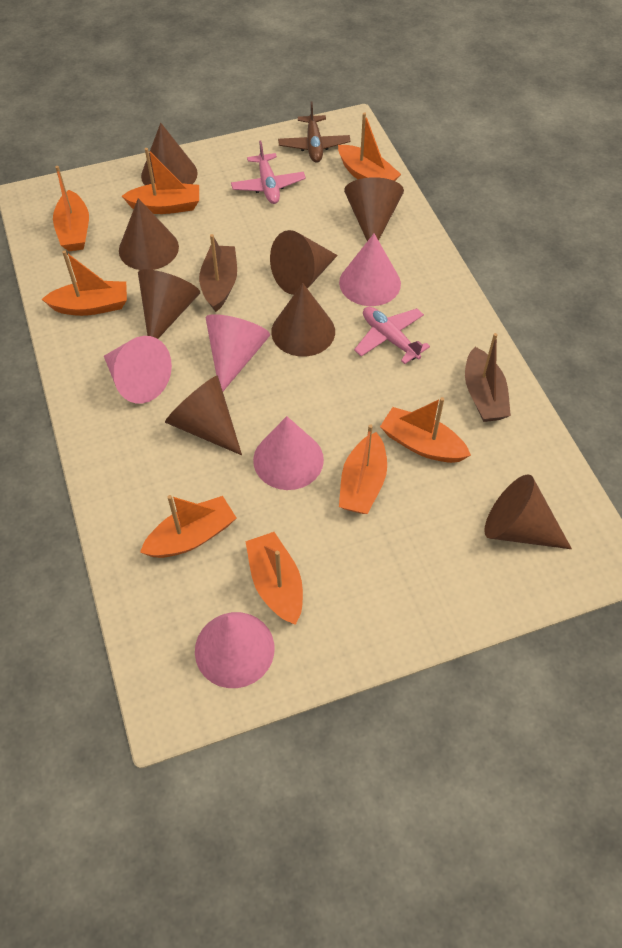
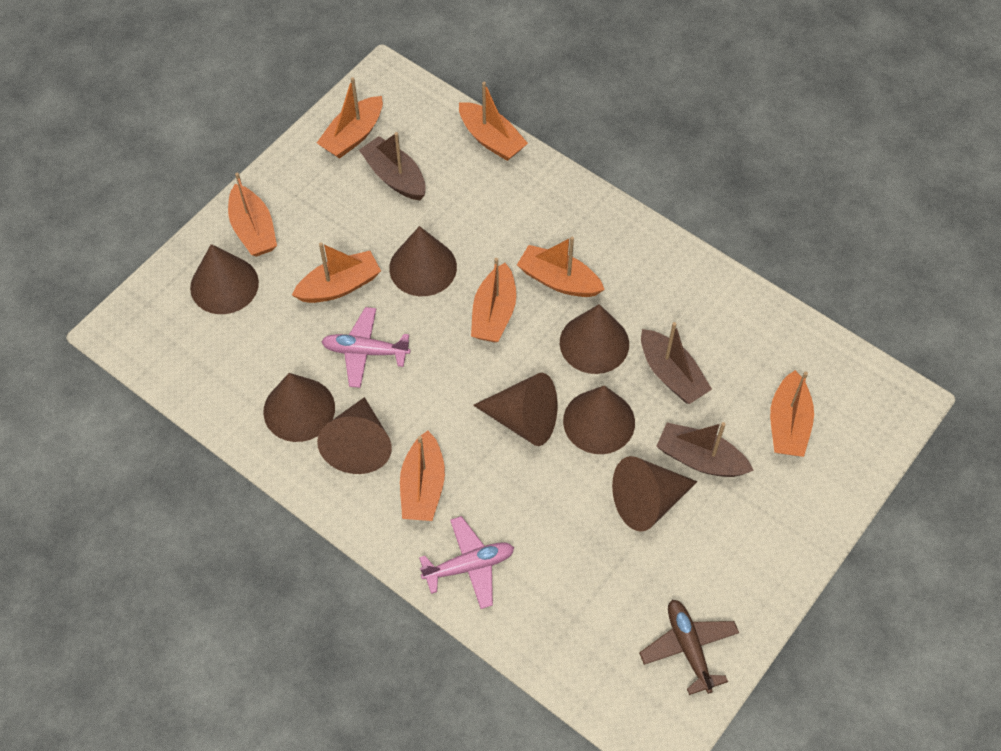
brown boat: [199,234,237,312] [465,333,511,422] = 2 -> [359,132,426,200] [641,322,712,404] [656,422,754,477] = 3
pink cone: [104,336,172,404] [195,612,275,688] [206,314,270,391] [253,416,324,490] [339,234,401,306] = 5 -> none = 0

